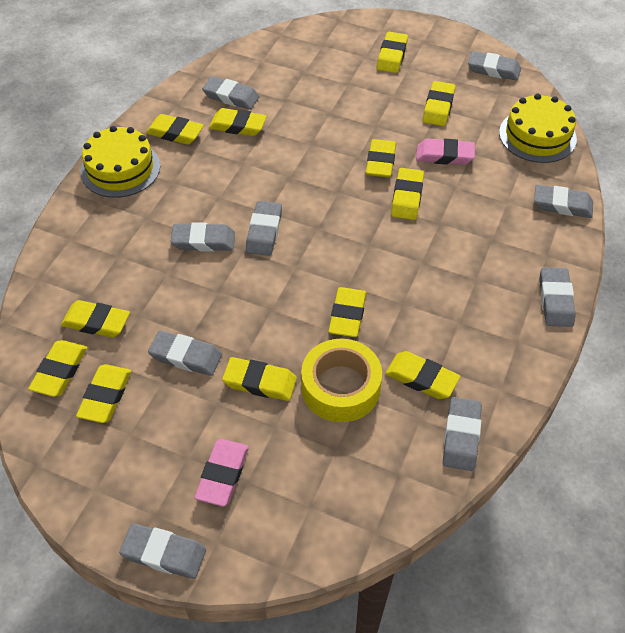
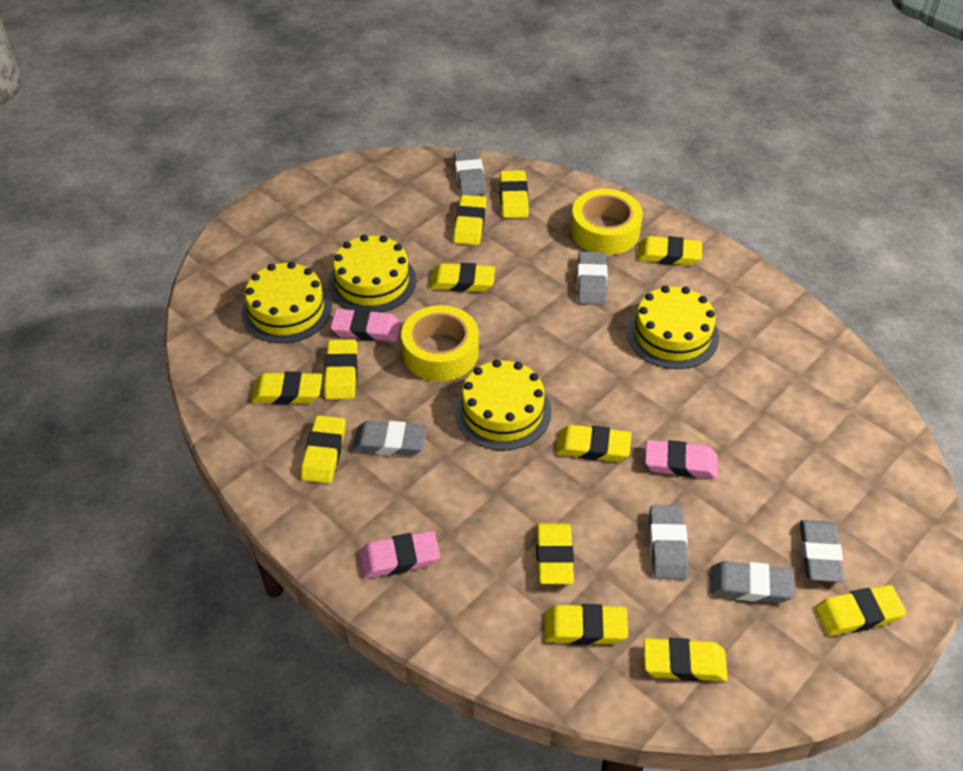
grey eraser: [119,523,206,579] [148,331,222,376] [170,222,235,252] [202,76,259,110] [246,201,282,256] [443,397,482,471] [468,51,521,81] [534,184,593,218] [540,267,576,327] = 9 -> [352,421,427,456] [454,149,486,195] [577,251,608,305] [649,505,689,579] [710,561,794,603] [800,520,844,582] = 6
pink eraser: [195,439,249,507] [416,139,475,165] = 2 -> [330,309,401,342] [359,531,440,579] [645,440,718,479] = 3
yellow cake: [81,126,160,198] [499,94,577,163] = 2 -> [241,262,332,343] [328,235,416,312] [454,359,551,450] [627,286,719,369] = 4
yellow tape: [301,339,382,422] = 1 -> [401,305,479,381] [571,189,643,255] = 2

